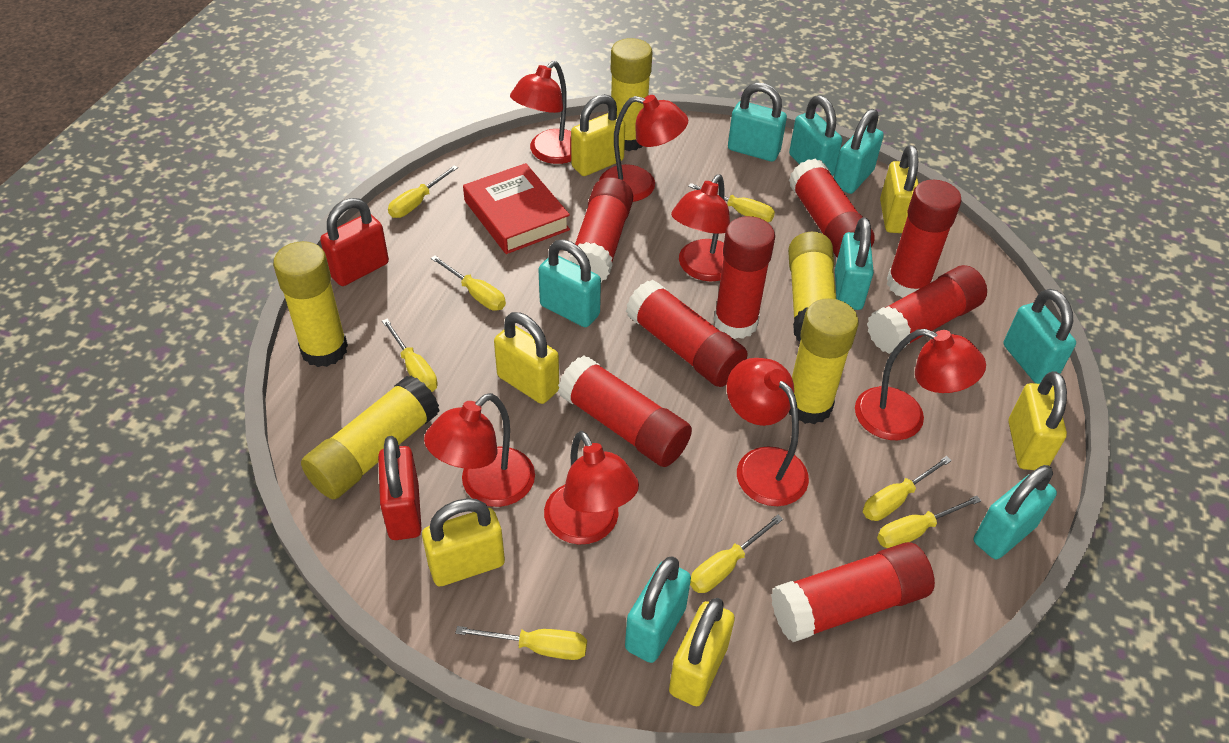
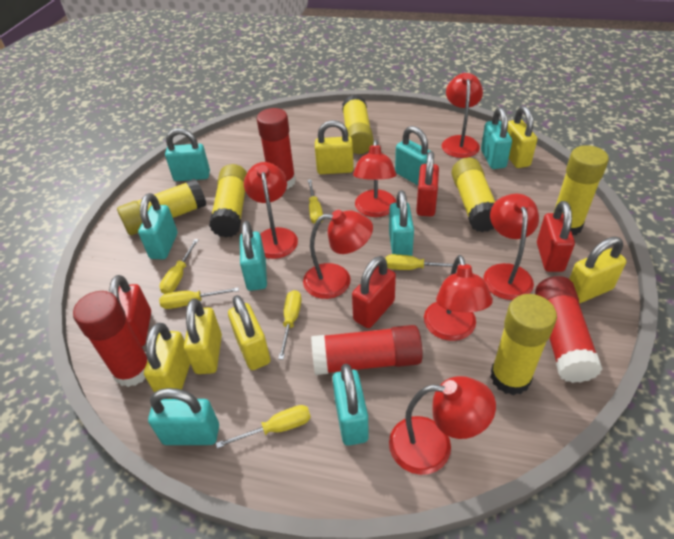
red book: [463,163,570,254] = 1 -> none = 0
red glue stick: [558,356,692,467] [568,177,633,283] [626,280,748,387] [714,216,775,339] [771,542,935,642] [789,159,875,258] [867,265,987,354] [887,180,962,298] = 8 -> [73,291,148,387] [257,108,296,189] [311,325,423,375] [535,276,602,383] = 4
red padlock: [320,198,389,286] [378,436,422,540] = 2 -> [109,275,151,346] [352,256,396,328] [416,151,439,216] [537,201,575,272] = 4
yellow glue stick: [273,241,348,367] [301,376,440,499] [611,38,652,151] [788,232,836,341] [789,298,859,424] = 5 -> [117,179,206,235] [209,164,247,238] [342,95,374,154] [452,157,495,232] [490,294,557,395] [554,145,609,235] = 6
yellow screwdriver: [382,318,438,392] [388,165,458,218] [431,255,506,311] [455,626,587,660] [688,183,775,222] [690,515,783,593] [863,456,952,521] [877,496,981,548] = 8 -> [159,287,239,309] [160,239,199,294] [216,405,311,449] [278,290,302,360] [308,179,323,224] [385,254,460,270] = 6

